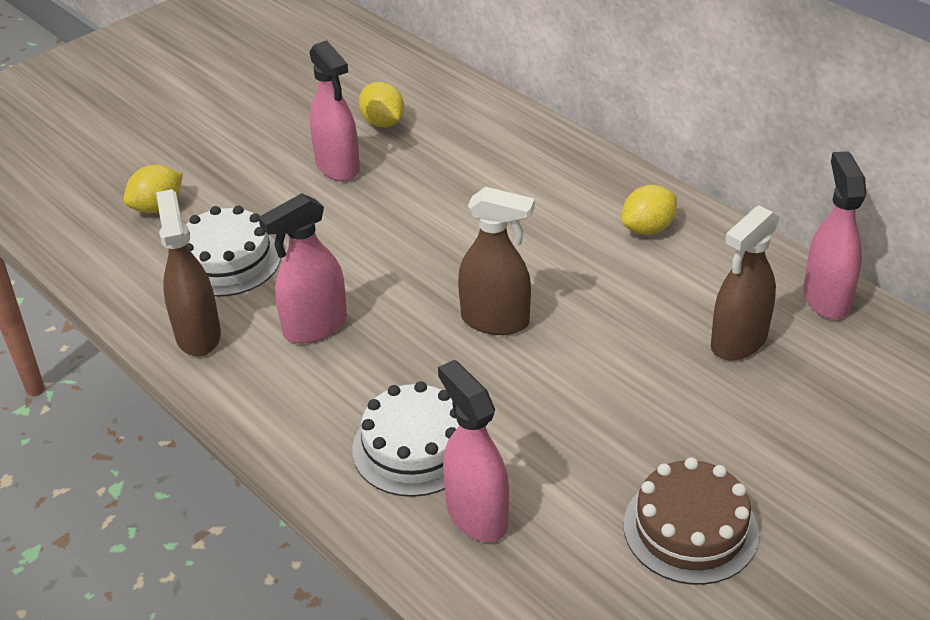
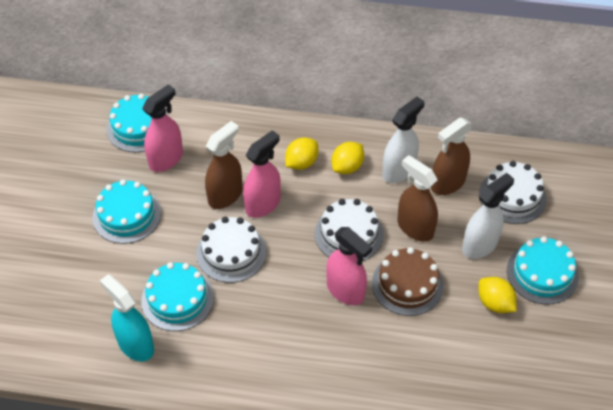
pink spray bottle: [258,193,347,343] [309,40,360,181] [438,360,509,542] [803,151,866,319] = 4 -> [142,85,183,172] [243,130,281,218] [326,227,372,305] = 3
turquoise cake: none = 0 -> [93,179,161,244] [106,94,168,153] [141,262,214,331] [507,236,578,305] = 4
turquoise spray bottle: none = 0 -> [100,274,154,361] = 1
white cake: [186,206,281,297] [352,381,459,497] = 2 -> [196,217,266,283] [315,199,384,261] [479,161,547,224] = 3
white spray bottle: none = 0 -> [382,97,424,183] [462,173,514,259] = 2

